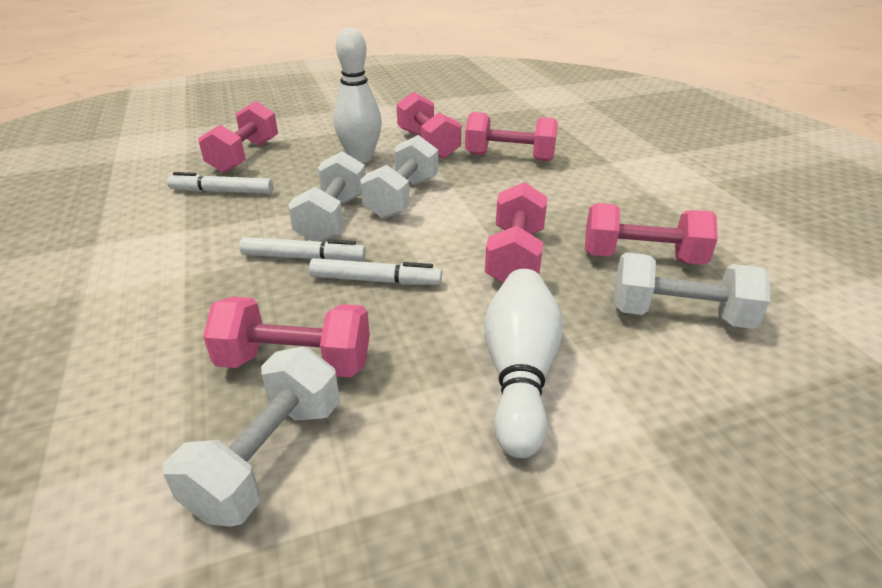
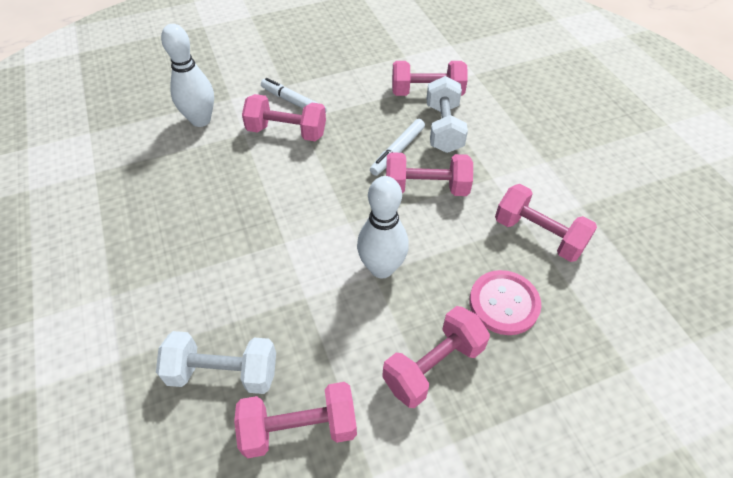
pink button: none = 0 -> [469,270,541,335] = 1
white dumbbell: [163,347,340,527] [288,151,366,242] [360,135,438,219] [614,252,770,329] = 4 -> [156,331,276,394] [426,76,468,153] = 2
white marker: [167,172,273,194] [240,237,366,261] [309,258,442,285] = 3 -> [261,78,327,113] [370,119,425,176] = 2

